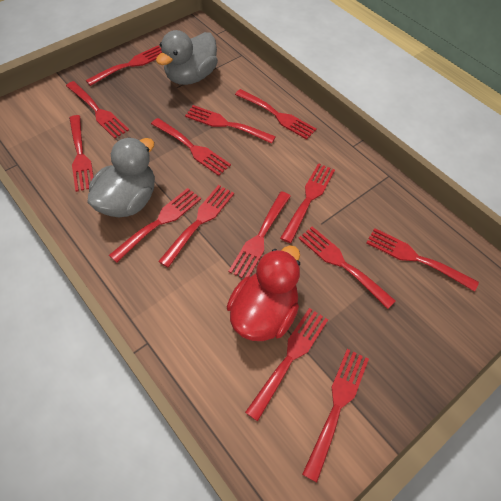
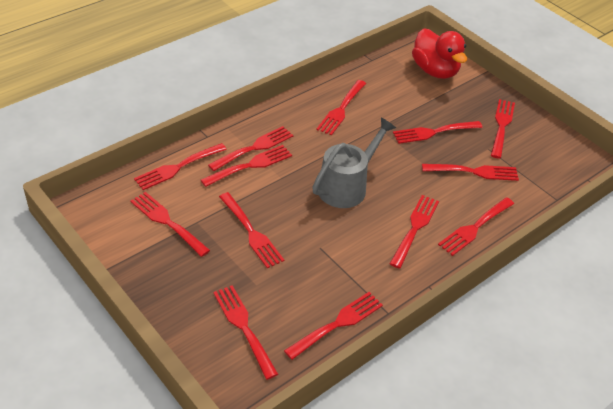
grey duck: [87,137,155,217] [156,30,218,85] = 2 -> none = 0
grey watering can: none = 0 -> [312,117,396,208] = 1
red fork: [66,81,129,139] [69,115,94,192] [86,45,162,86] [109,188,201,263] [151,118,231,176] [158,185,234,268] [185,105,276,144] [228,191,291,278] [235,89,317,140] [245,308,328,421] [280,163,335,243] [298,226,396,309] [302,349,369,482] [366,228,479,292] = 14 -> [130,192,210,257] [134,143,227,190] [201,145,292,187] [208,126,293,171] [213,285,278,380] [219,192,284,268] [284,292,383,360] [316,80,366,136] [390,195,439,269] [393,121,483,144] [422,164,519,181] [438,197,514,256] [491,99,515,159] = 13

